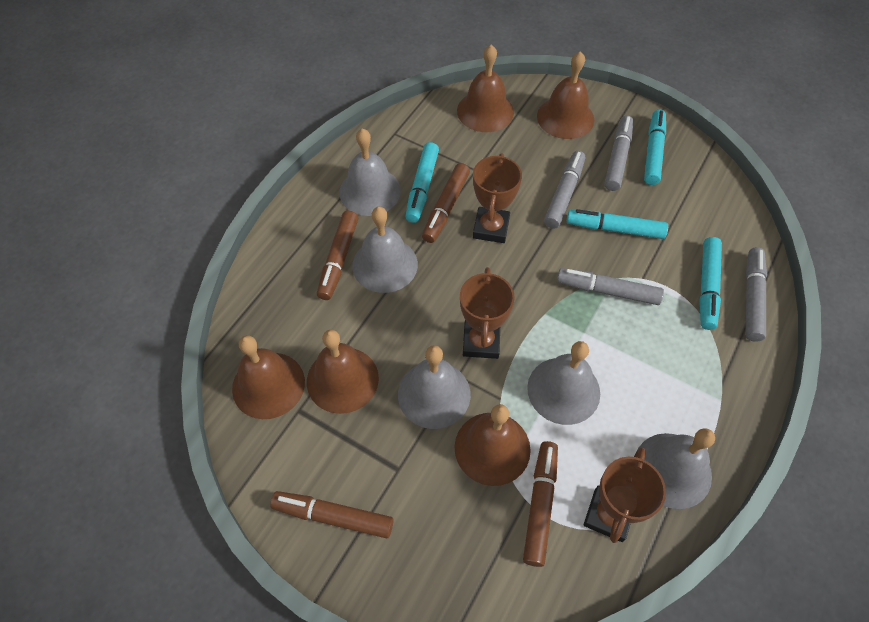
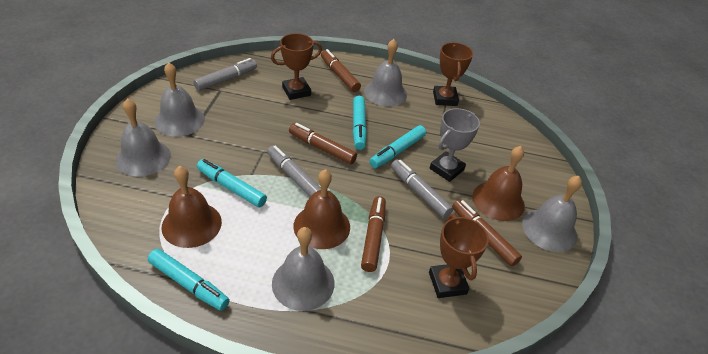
brown bell: [232,336,305,419] [307,330,379,414] [455,404,531,486] [457,45,514,132] [537,51,594,139] = 5 -> [162,166,222,248] [293,169,350,249] [472,146,525,221] = 3
grey marker: [544,151,585,229] [557,268,664,305] [605,116,634,191] [746,247,767,342] = 4 -> [193,58,257,91] [267,145,321,196] [391,159,453,218] = 3
grey trophy: none = 0 -> [430,108,480,182] = 1

